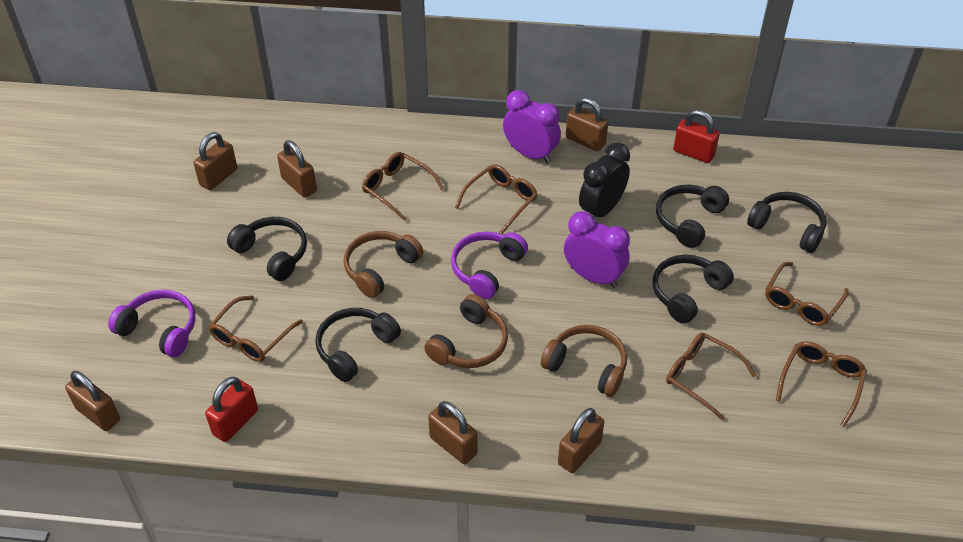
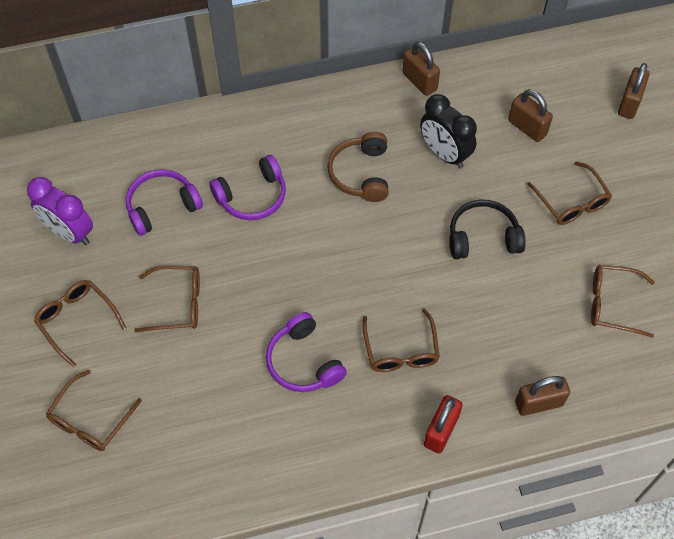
black headphones: [227,217,307,281] [315,308,401,382] [653,255,734,324] [656,185,729,248] [747,192,826,253] = 5 -> [449,200,526,259] = 1
brown headphones: [343,231,424,298] [424,294,508,368] [541,325,627,397] = 3 -> [327,132,389,202] = 1
brown padlock: [65,371,120,431] [193,132,237,190] [277,140,317,198] [428,401,478,464] [558,408,604,473] [566,97,608,151] = 6 -> [402,42,440,96] [508,89,553,142] [515,376,570,416] [618,63,650,119] = 4
purple clock: [503,90,561,163] [564,211,630,288] = 2 -> [27,177,93,245] = 1
purple headphones: [108,290,196,357] [451,232,528,299] = 2 -> [126,169,203,236] [209,155,286,220] [266,312,347,392] = 3
red padlock: [205,377,258,442] [673,110,720,163] = 2 -> [424,395,463,454] = 1

